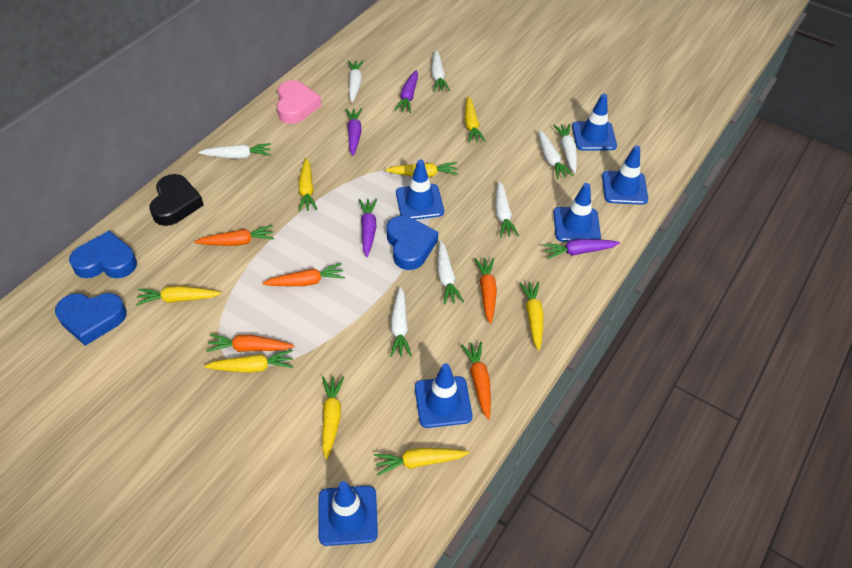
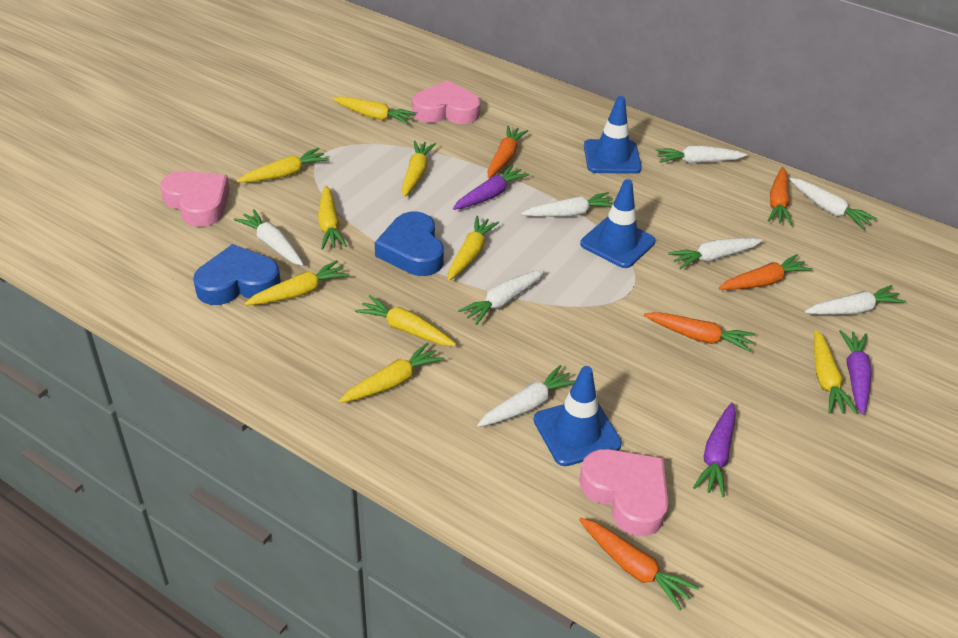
black heart: [149,174,204,226] = 1 -> none = 0
blue heart: [55,293,127,346] [69,231,137,278] [387,216,438,270] = 3 -> [193,244,281,305] [375,211,444,276] = 2
blue traffic cone: [318,481,378,546] [396,160,444,220] [415,363,472,428] [553,183,601,242] [572,93,617,151] [602,145,648,205] = 6 -> [534,366,622,466] [580,179,656,268] [584,96,642,174] = 3
pink heart: [277,80,321,124] = 1 -> [160,171,229,227] [412,80,481,124] [579,449,668,536] = 3
purple carrot: [346,108,362,156] [359,199,377,257] [395,70,418,113] [543,239,620,259] = 4 -> [453,165,529,210] [693,402,736,497] [839,330,872,415] = 3
yellow carrot: [136,286,221,306] [204,350,293,373] [298,158,317,212] [322,377,344,460] [374,448,469,476] [385,162,458,177] [465,97,486,143] [519,281,544,350] = 8 -> [236,148,329,183] [244,260,349,305] [318,185,347,249] [332,96,416,125] [339,343,444,403] [355,295,456,346] [402,140,436,197] [448,216,499,281] [814,329,858,414] = 9

